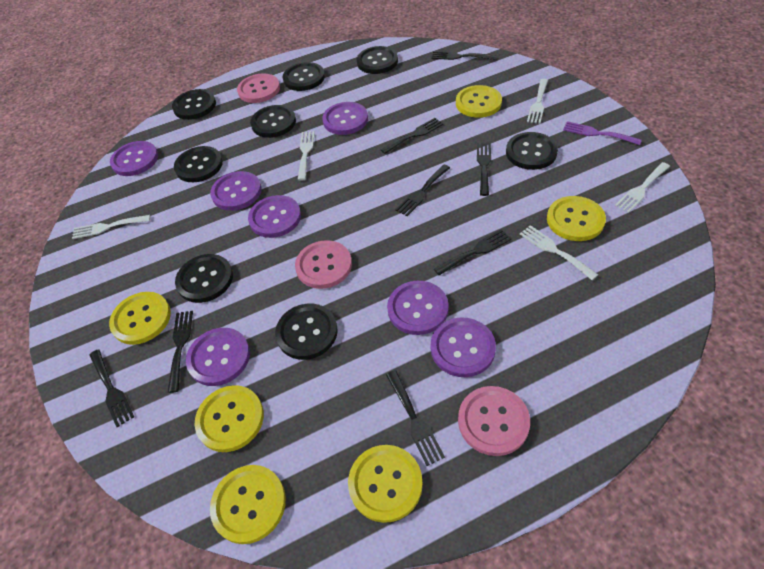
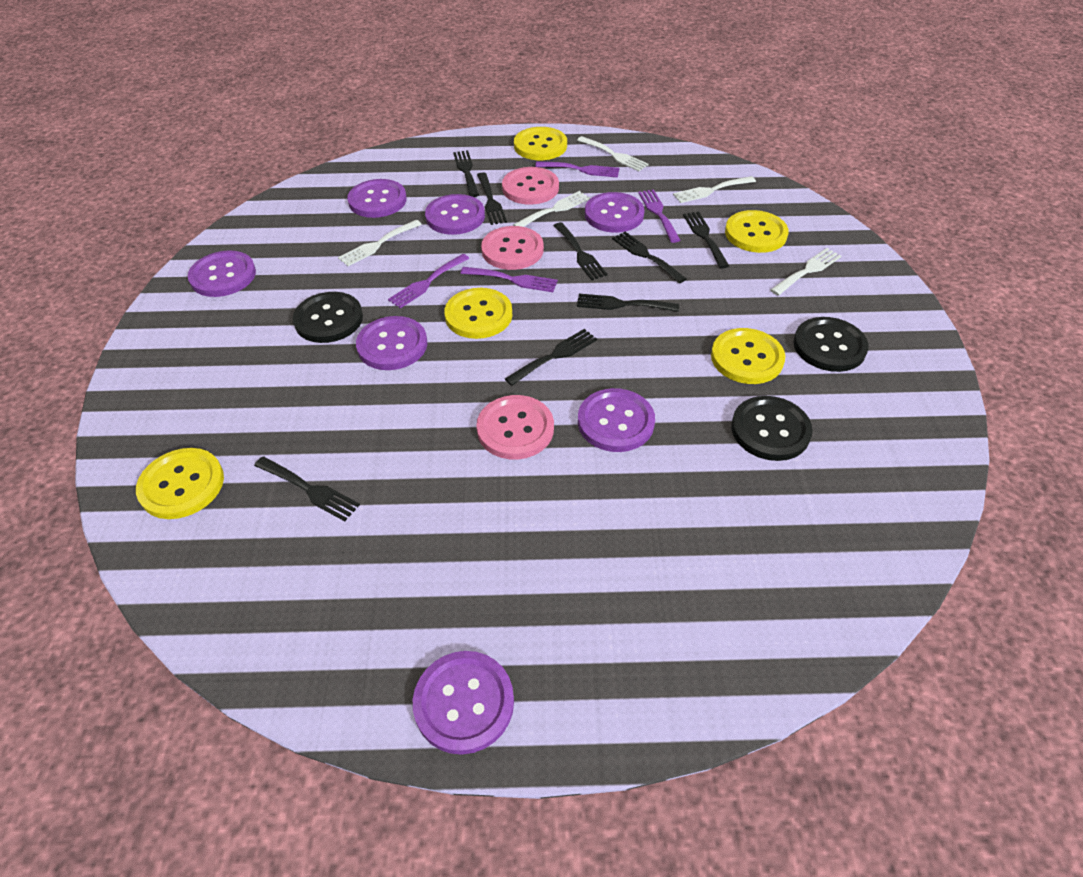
black button: [172,89,216,120] [174,146,223,182] [175,254,233,303] [250,105,296,138] [275,304,338,360] [283,62,325,91] [356,46,398,74] [506,132,558,170] = 8 -> [293,292,363,343] [731,396,813,461] [793,317,869,372] = 3
purple fork: [563,121,642,145] = 1 -> [388,254,470,309] [460,267,558,292] [535,161,620,177] [638,189,680,243] = 4
yellow button: [109,292,171,345] [195,385,264,452] [210,465,286,544] [348,445,423,523] [456,85,502,118] [547,196,606,241] = 6 -> [136,448,224,519] [444,288,512,339] [514,127,567,160] [711,328,785,384] [725,210,789,253] = 5

